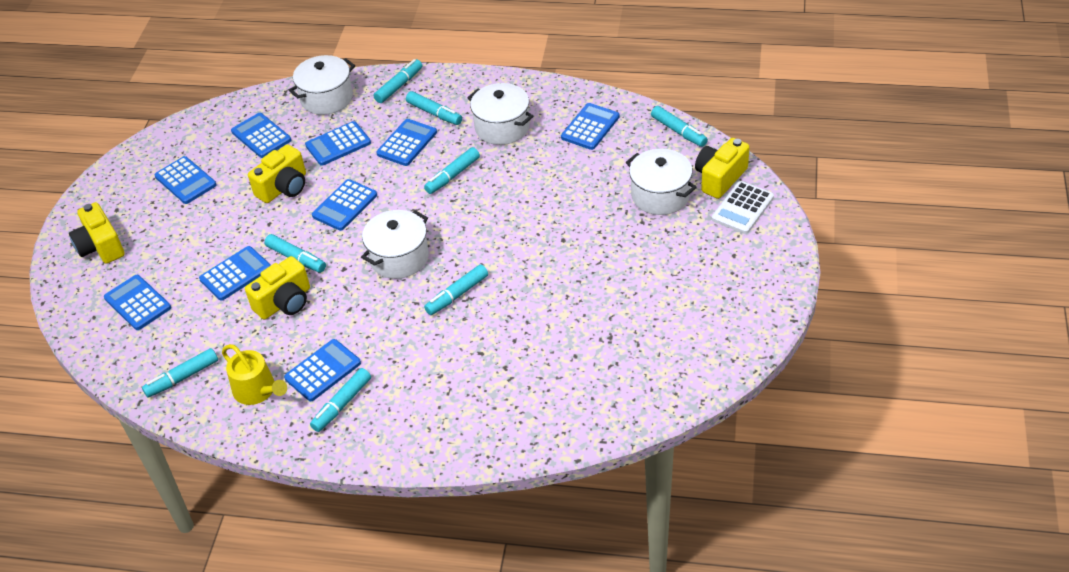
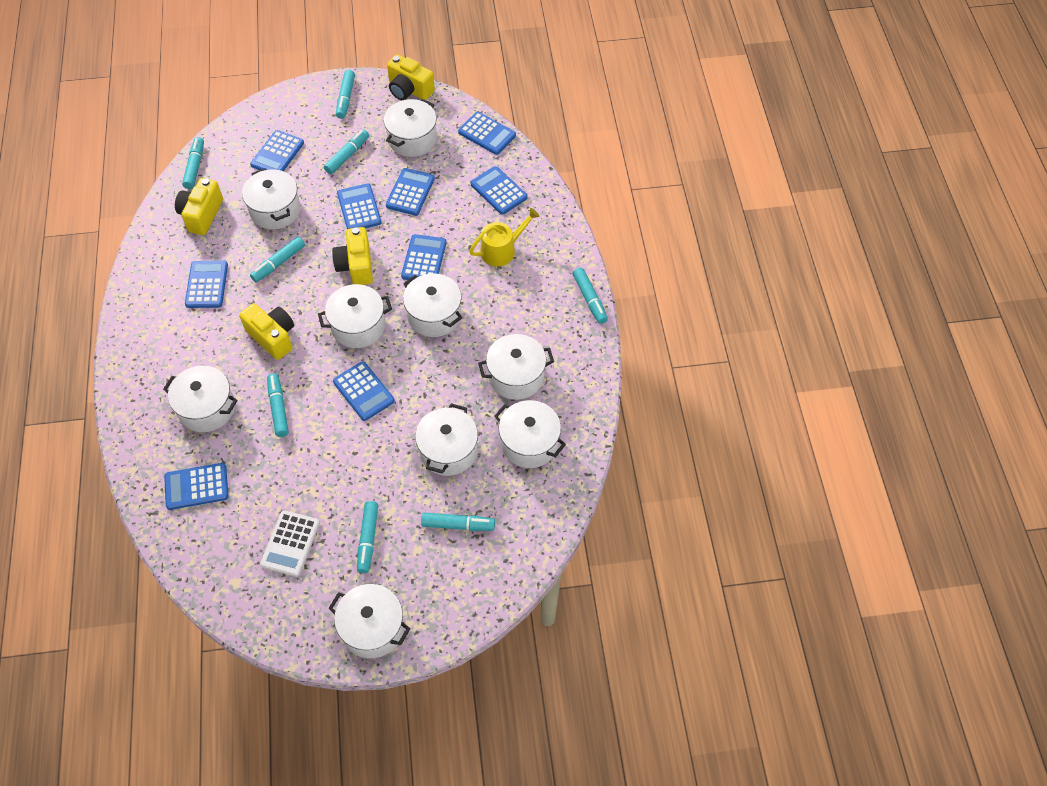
white pot: [289,55,355,115] [361,210,429,279] [467,83,534,145] [626,149,697,215] = 4 -> [163,366,238,432] [242,168,301,229] [318,284,392,348] [328,584,410,658] [384,99,437,157] [403,273,462,337] [415,403,478,476] [478,334,554,400] [494,400,566,468] = 9

